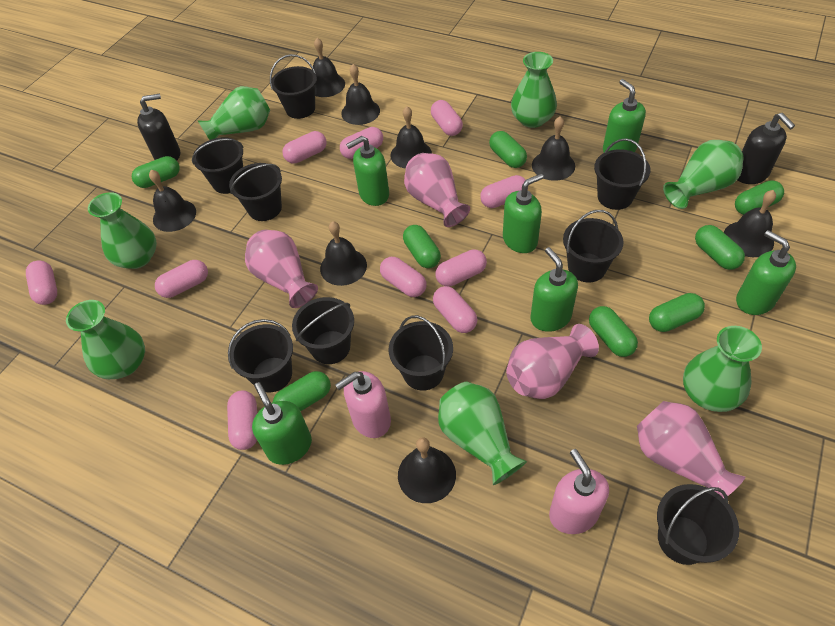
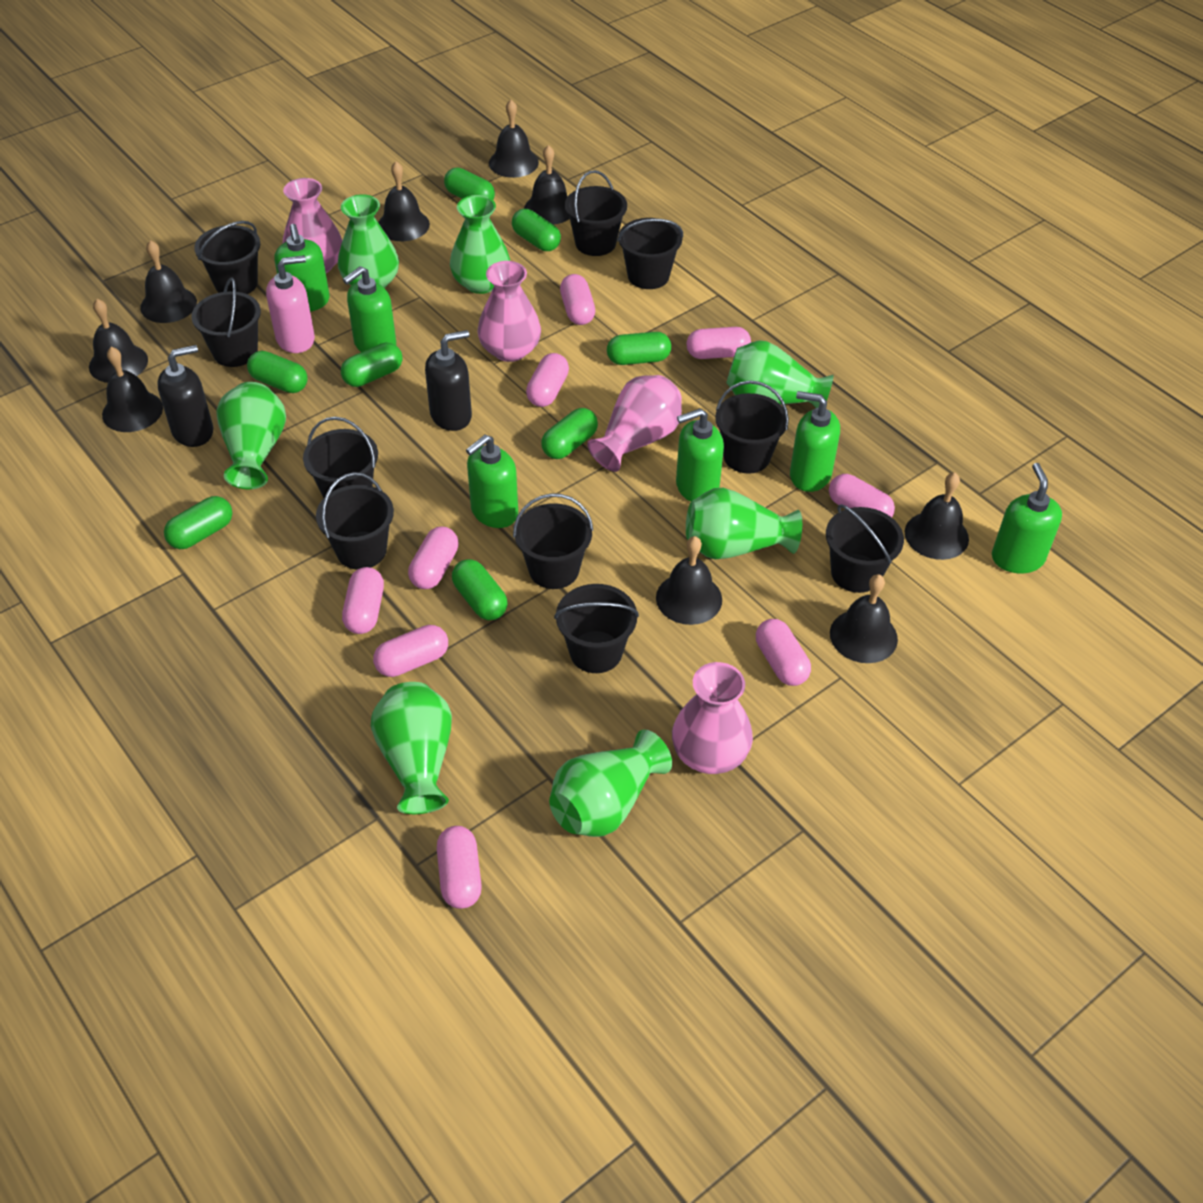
black bell: [149,170,196,232] [313,38,345,97] [320,221,367,286] [341,64,380,125] [390,106,432,169] [398,437,456,503] [532,116,575,181] [724,190,776,257] = 8 -> [89,299,148,383] [102,347,163,432] [140,240,197,323] [378,161,430,241] [489,100,539,178] [524,145,570,225] [656,536,722,625] [830,574,898,663] [905,472,969,560] = 9
black bucket: [192,137,244,194] [228,319,293,392] [229,163,282,221] [270,54,317,119] [292,297,354,364] [389,315,453,391] [563,210,623,283] [594,138,650,210] [657,484,739,565] = 9 -> [191,278,261,367] [194,221,260,294] [303,417,378,498] [316,472,394,570] [513,493,593,589] [554,584,639,673] [565,170,627,256] [617,218,683,289] [715,380,789,474] [826,504,904,593] = 10
pink capsule: [26,261,57,305] [155,260,208,298] [227,391,257,450] [283,131,327,164] [340,127,383,159] [380,257,427,297] [431,100,463,136] [433,286,477,333] [435,249,487,287] [480,175,526,208] = 10 -> [342,567,384,634] [373,625,448,677] [408,527,459,589] [437,826,482,909] [526,353,569,407] [560,274,595,325] [687,327,751,359] [756,619,811,686] [829,474,895,517] = 9
pink soap dispenser: [335,371,391,438] [549,449,609,534] = 2 -> [266,255,315,353] = 1

